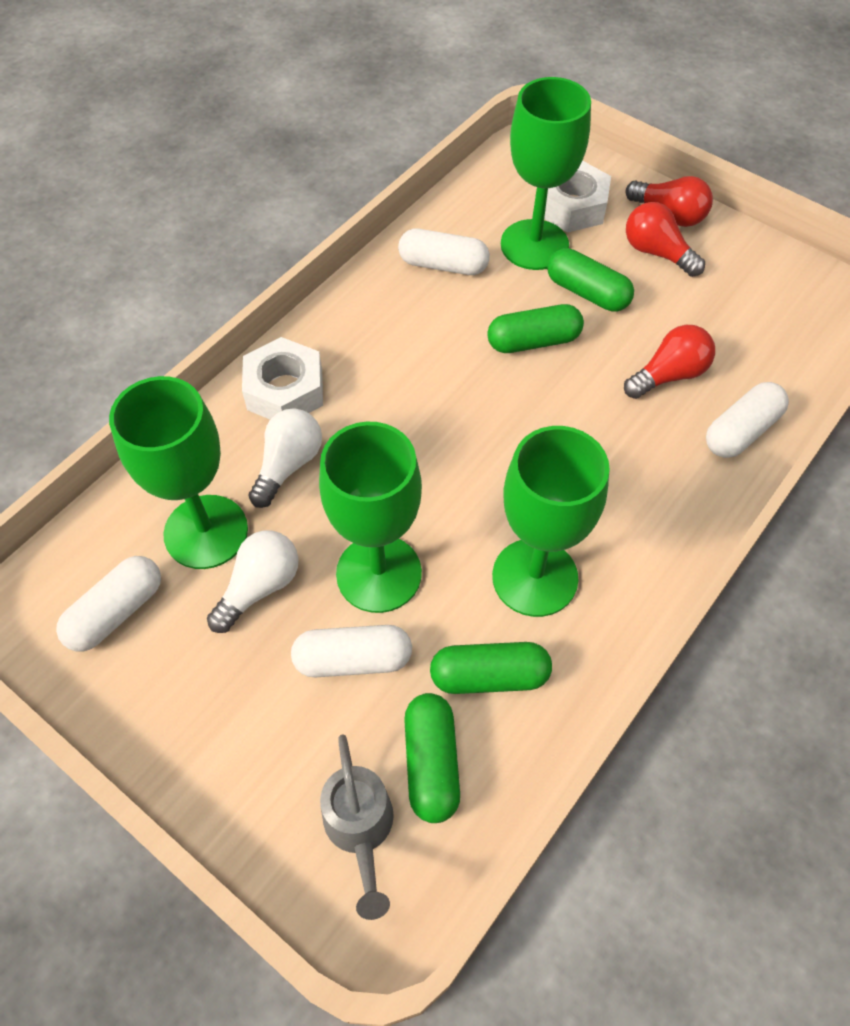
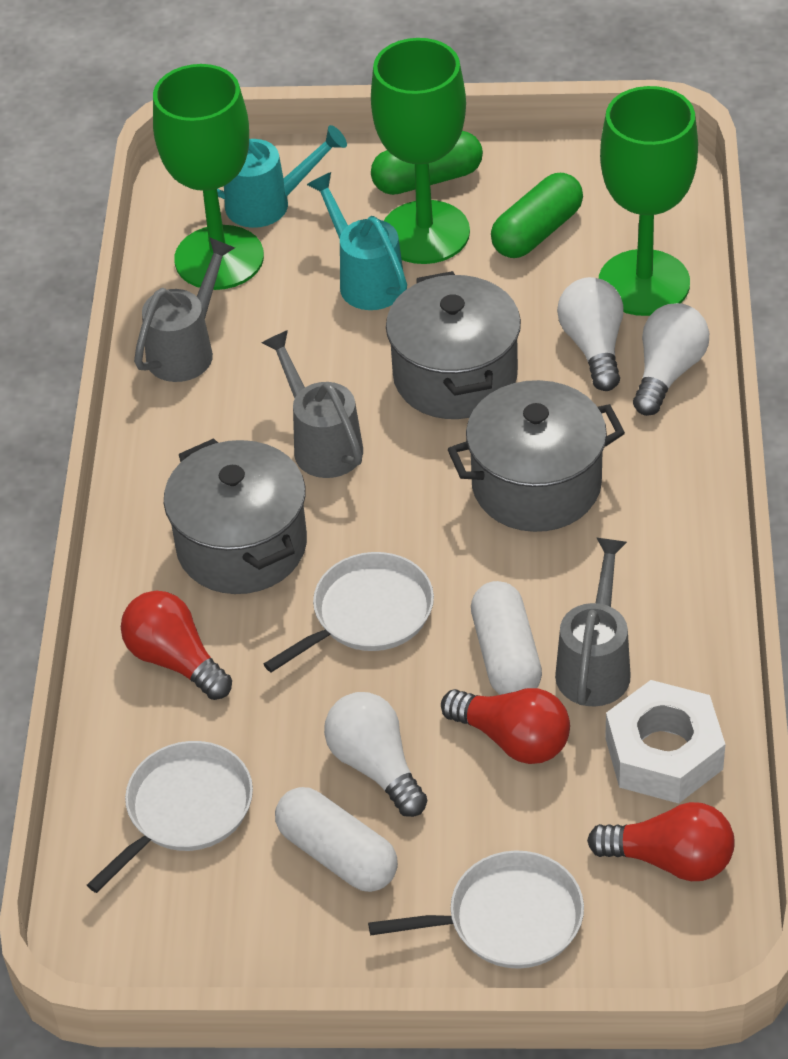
green capsule: [404,693,460,823] [430,642,552,694] [487,304,584,353] [547,248,634,312] = 4 -> [371,131,483,195] [491,173,583,258] = 2
green goblet: [109,376,248,569] [319,422,422,613] [492,426,610,617] [501,77,591,270] = 4 -> [153,64,264,290] [371,38,470,264] [599,86,698,316] = 3
grey pot: none = 0 -> [164,438,307,594] [386,271,521,419] [448,380,625,532] = 3
grey watering can: [320,735,394,920] = 1 -> [134,237,235,382] [262,330,363,478] [555,537,631,707] = 3
turquoise watering can: none = 0 -> [217,125,347,228] [307,172,407,310] = 2
white capsule: [56,556,161,651] [291,625,412,677] [398,229,490,275] [706,382,789,458] = 4 -> [275,787,398,892] [471,581,542,695] = 2
white light bulb: [207,530,299,633] [248,408,322,508] = 2 -> [324,692,428,817] [557,277,623,391] [633,303,709,416] = 3
white nut: [242,337,323,419] [544,160,611,233] = 2 -> [605,680,725,804] = 1
white pan: none = 0 -> [87,741,253,893] [264,552,434,673] [368,850,584,969] = 3

